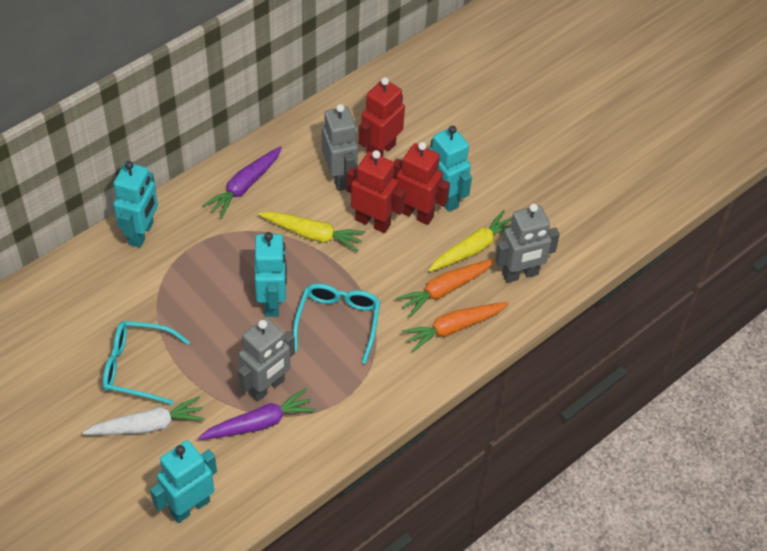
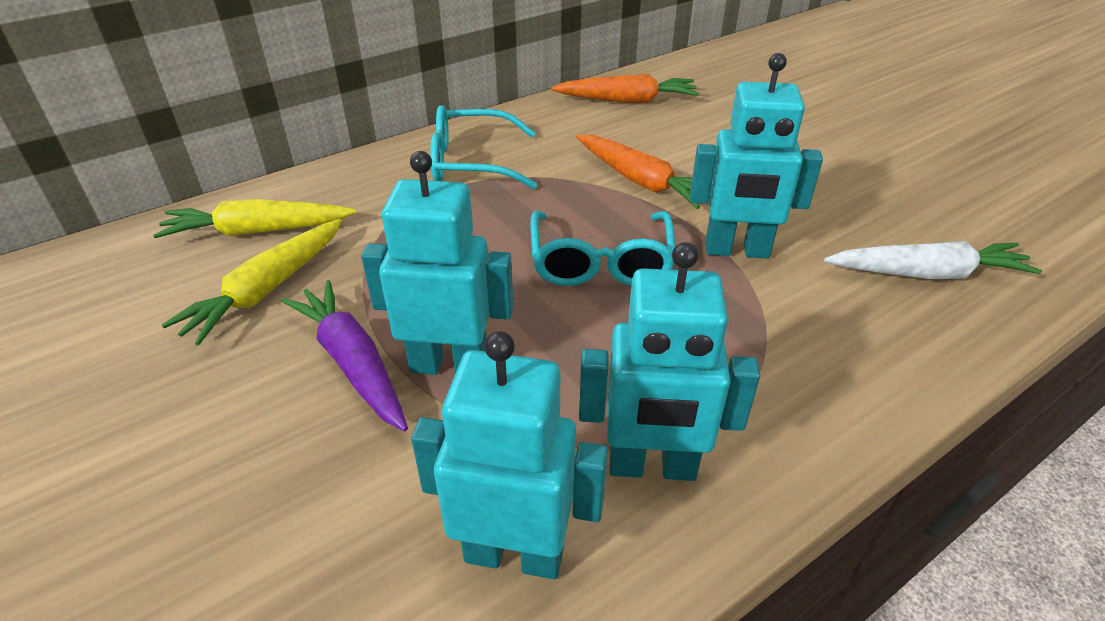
grey robot: [238,317,295,402] [322,104,358,191] [495,204,560,283] = 3 -> none = 0
purple carrot: [198,388,316,440] [203,146,282,218] = 2 -> [281,280,408,431] = 1
red robot: [347,150,406,233] [359,77,405,157] [393,142,450,225] = 3 -> none = 0

